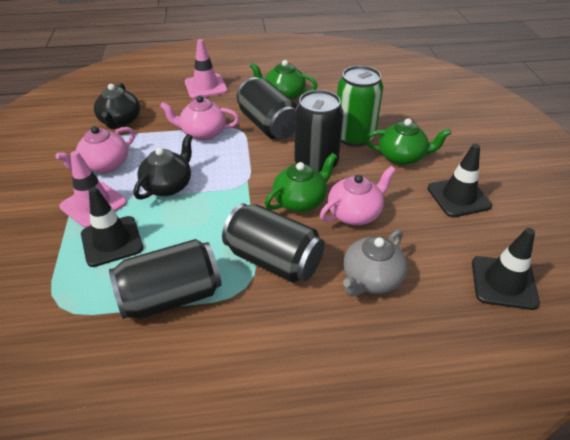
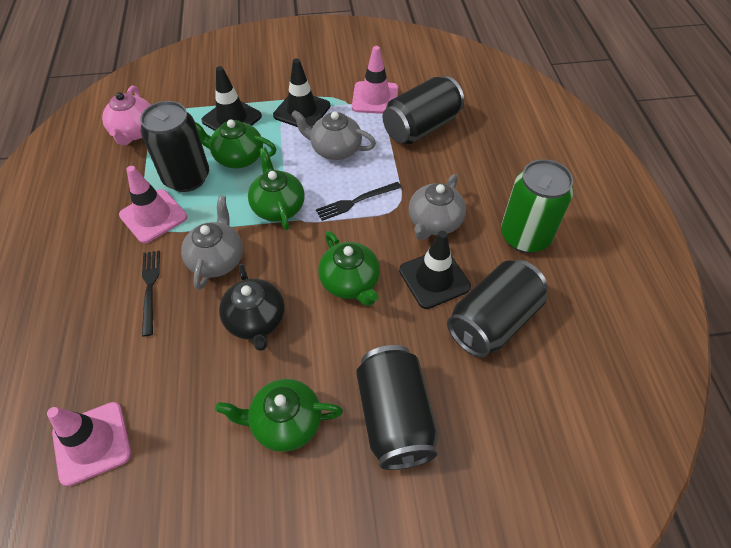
black fork: none = 0 -> [142,251,160,336] [316,182,401,221] = 2
black teapot: [94,83,140,129] [134,134,193,200] = 2 -> [219,264,285,351] = 1
green teapot: [250,60,318,100] [265,153,337,212] [365,118,451,165] = 3 -> [195,120,276,168] [215,379,343,452] [248,147,305,230] [318,231,380,306] = 4
grey teapot: [343,230,407,296] = 1 -> [181,196,243,290] [291,110,376,160] [409,174,466,240] = 3
pink teapot: [56,126,135,173] [160,95,240,140] [320,166,396,225] = 3 -> [102,86,151,145] = 1
pink traffic cone: [59,151,127,228] [185,39,228,99] = 2 -> [47,402,131,486] [119,166,187,243] [352,46,398,114] = 3

